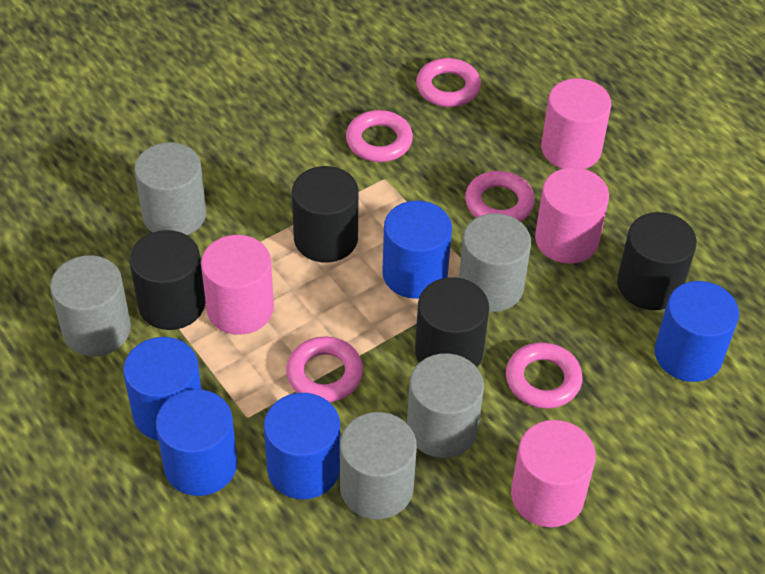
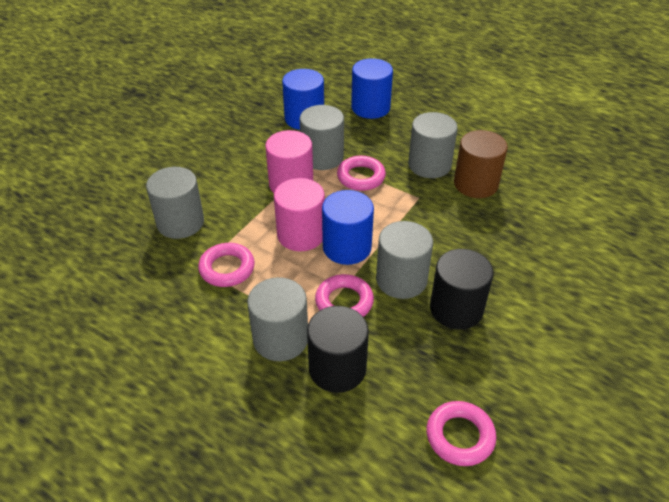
black cylinder: [130,230,205,330] [292,166,359,263] [415,277,489,367] [617,212,697,310] = 4 -> [307,306,369,393] [430,249,494,330] = 2
blue cylinder: [123,337,201,440] [156,389,237,496] [264,393,340,499] [382,201,452,299] [655,281,739,382] = 5 -> [282,69,324,130] [322,190,374,265] [351,58,393,119] = 3
brown cylinder: none = 0 -> [454,130,508,198] = 1
pink cylinder: [201,235,274,335] [511,420,596,527] [535,167,609,264] [541,78,611,169] = 4 -> [265,130,313,193] [274,178,325,251] = 2
pink ring: [286,336,363,402] [346,110,413,162] [416,58,481,107] [465,171,535,222] [506,342,583,409] = 5 -> [198,243,255,287] [315,274,374,317] [337,156,386,191] [426,401,496,466] = 4

